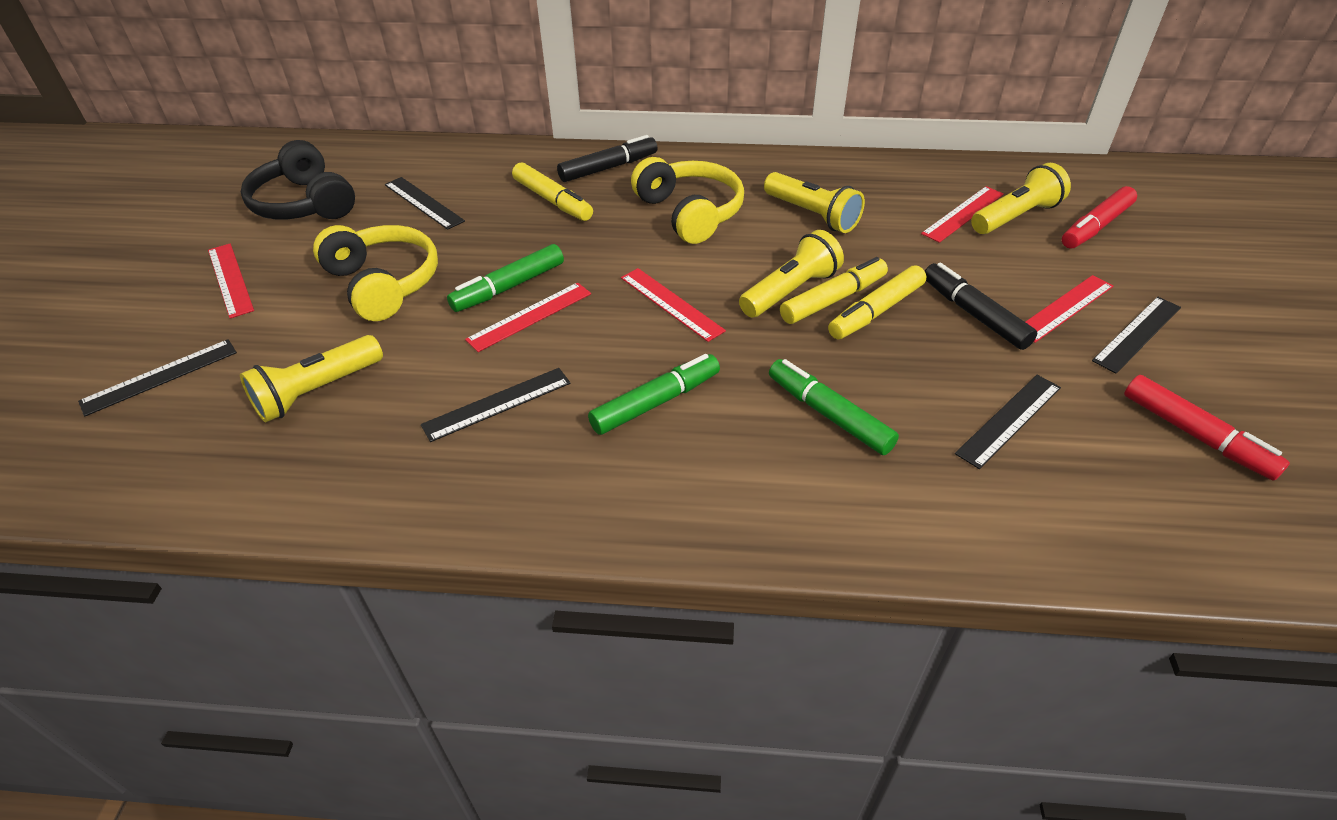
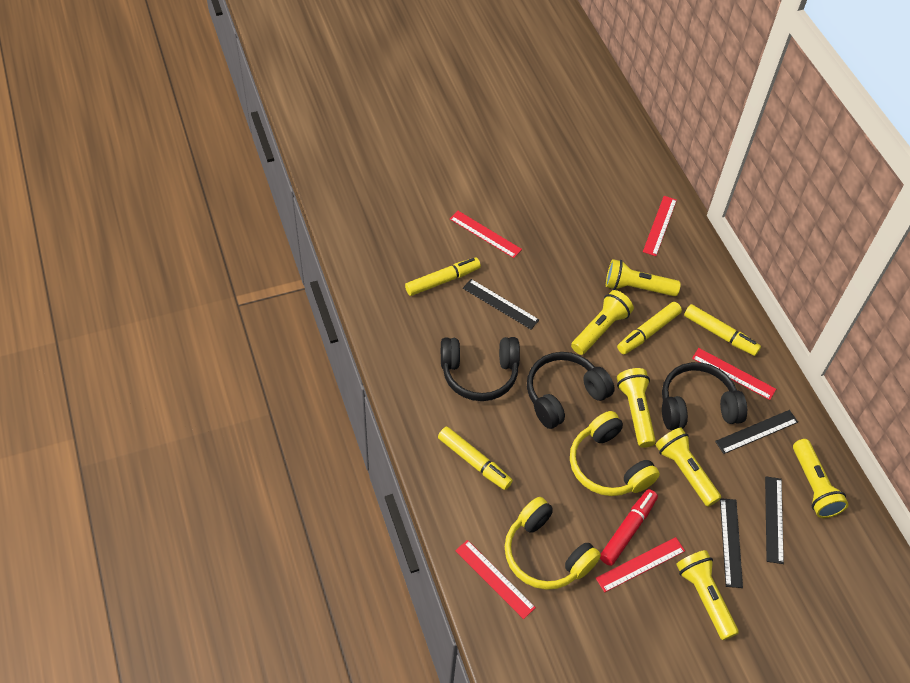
black headphones: [241,140,355,219] = 1 -> [441,337,520,401] [527,352,615,429] [662,362,747,430] = 3
black marker: [557,135,657,182] [925,263,1037,350] = 2 -> none = 0
black ruler: [78,339,237,416] [385,177,465,230] [421,368,571,442] [955,375,1061,469] [1092,297,1181,373] = 5 -> [463,279,539,330] [715,410,798,454] [720,498,743,588] [765,476,784,564] = 4
green marker: [447,244,564,312] [588,354,720,435] [769,359,899,455] = 3 -> none = 0
red marker: [1062,186,1137,249] [1124,375,1290,481] = 2 -> [600,489,658,566] = 1
yellow flashlight: [240,335,383,422] [739,230,844,318] [764,172,865,233] [971,163,1071,234] = 4 -> [571,290,634,355] [606,259,681,296] [617,368,656,448] [656,428,721,507] [676,550,739,640] [793,439,848,518] = 6
yellow marker: [512,162,593,221] [780,257,888,324] [828,265,926,339] = 3 -> [405,257,481,296] [438,427,513,490] [617,302,682,354] [684,304,761,356] = 4

